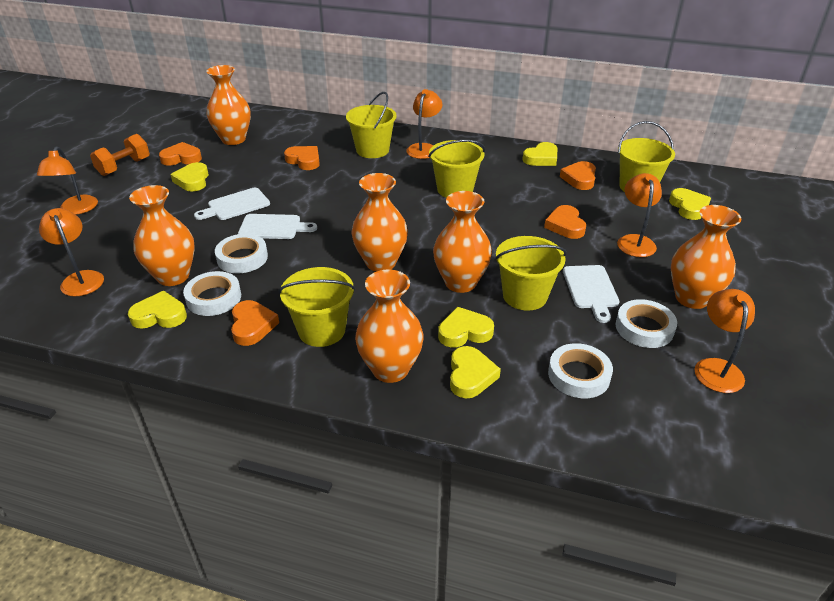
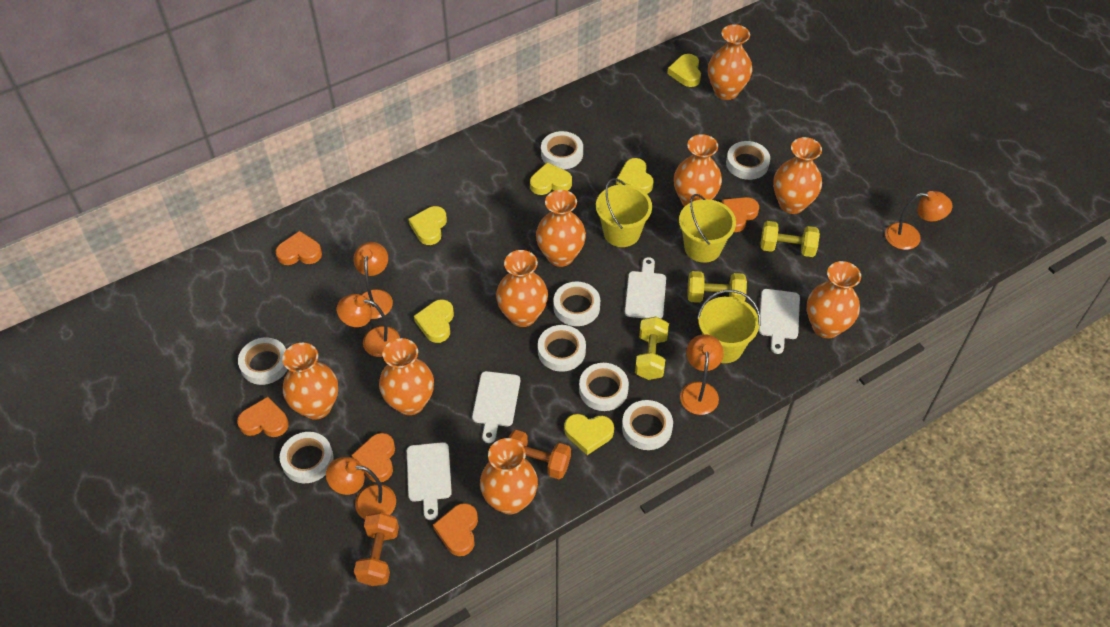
orange dumbbell: [90,134,150,176] = 1 -> [354,512,399,586] [508,430,571,479] = 2
orange vase: [129,185,195,286] [206,65,251,145] [351,173,408,272] [355,270,424,383] [433,191,492,293] [671,205,741,309] = 6 -> [282,343,338,420] [379,338,434,415] [480,438,538,514] [496,250,548,327] [536,190,586,267] [674,134,722,207] [708,24,752,100] [773,137,822,214] [807,261,861,338] = 9
white cutting board: [194,188,270,220] [238,214,317,239] [563,265,620,323] = 3 -> [407,442,452,520] [472,371,520,443] [625,257,666,319] [759,289,800,354] = 4
white tape: [183,271,241,316] [215,234,268,273] [548,343,613,398] [616,299,677,348] = 4 -> [238,338,288,385] [280,432,334,483] [538,325,586,372] [541,131,583,170] [553,282,600,326] [579,363,629,411] [622,400,673,450] [726,141,770,180] = 8
yellow bucket: [278,267,355,347] [346,92,397,158] [428,140,485,198] [495,236,567,311] [618,121,675,192] = 5 -> [596,178,652,247] [679,194,736,263] [697,290,761,363] = 3
yellow dumbbell: none = 0 -> [635,316,669,380] [687,271,747,303] [761,221,820,257] = 3

